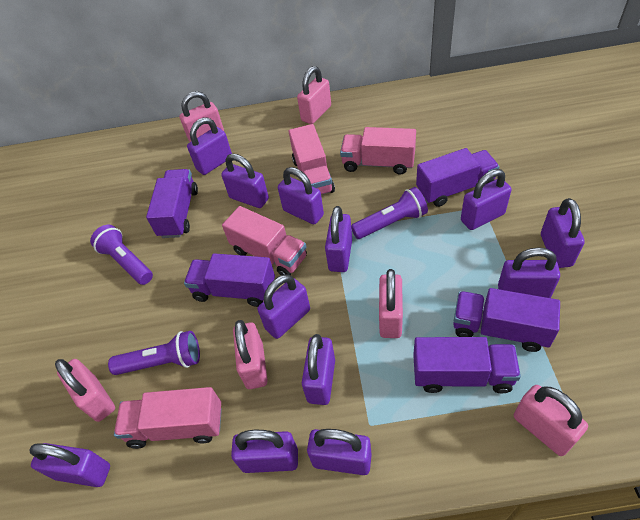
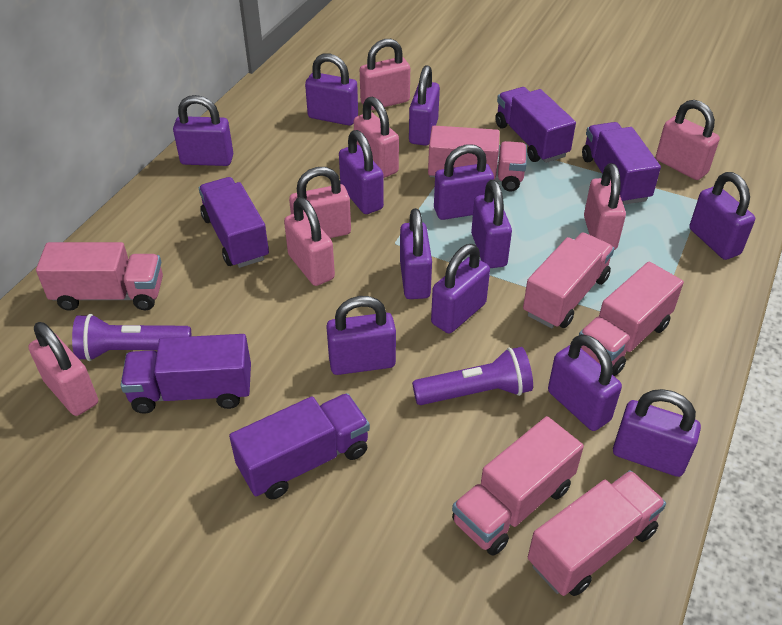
pink padlock: [55,359,115,422] [179,91,224,142] [233,320,268,389] [297,66,331,124] [379,269,403,338] [514,385,588,456] = 6 -> [28,322,98,416] [284,197,335,286] [289,167,351,238] [354,97,399,178] [360,39,410,110] [584,163,626,250] [656,100,720,180] = 7
pink truck: [114,387,222,449] [222,206,307,275] [289,124,335,195] [340,127,416,175] = 4 -> [36,242,163,311] [428,126,527,191] [452,416,584,556] [523,233,614,328] [528,470,666,596] [579,262,684,376] = 6
purple flashlight: [90,225,153,285] [108,331,200,375] [351,187,428,239] = 3 -> [72,314,191,361] [412,347,533,405] = 2

